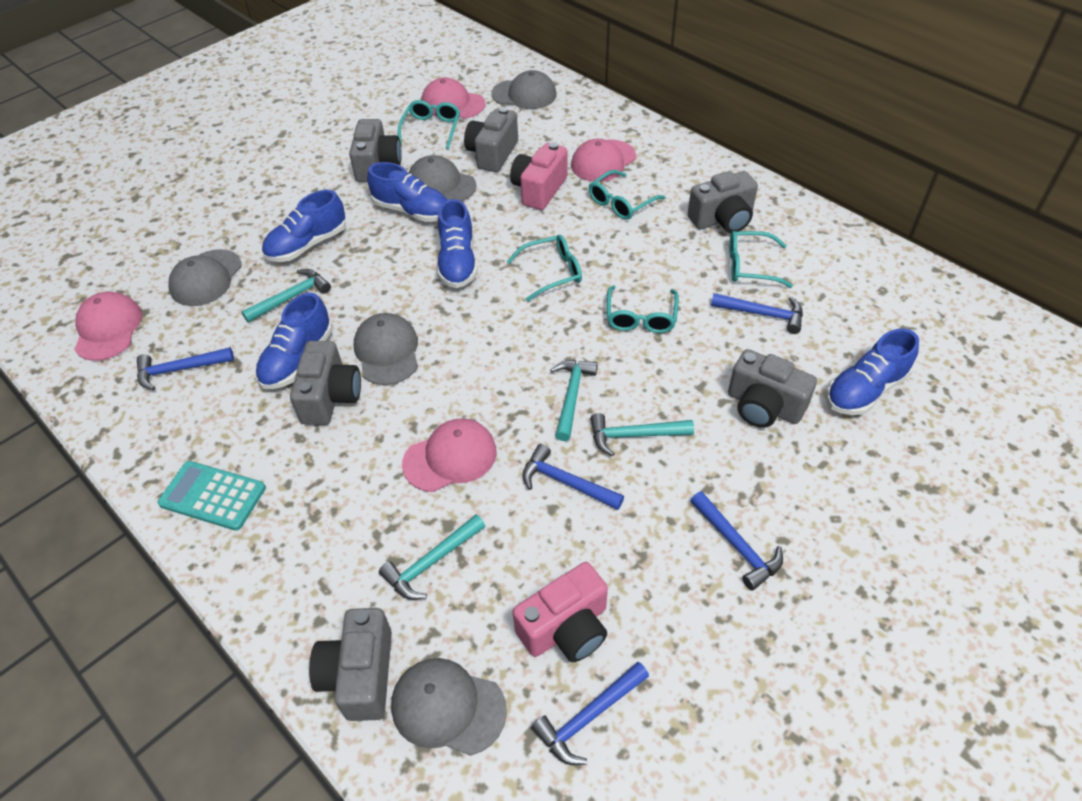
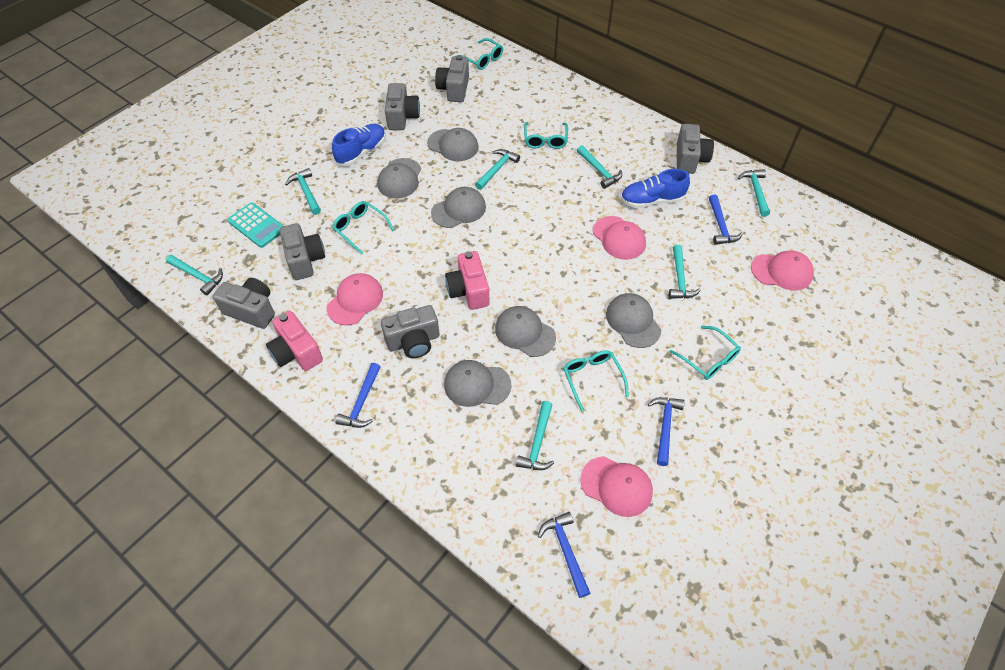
blue hammer: [137,347,234,390] [522,444,624,510] [531,662,649,765] [690,491,783,591] [711,293,803,334] = 5 -> [335,363,381,428] [538,512,590,598] [648,397,685,466] [709,195,743,245] = 4
blue shoe: [255,293,332,389] [262,190,346,262] [367,162,447,222] [437,199,477,288] [826,328,919,415] = 5 -> [332,124,386,166] [621,169,690,208] = 2
grey cap: [168,249,242,306] [354,313,418,385] [391,658,507,756] [409,155,477,201] [491,70,557,109] = 5 -> [377,158,421,199] [427,128,479,161] [431,187,486,228] [444,360,511,407] [495,306,556,357] [606,293,661,348] = 6
turquoise hammer: [241,269,331,323] [379,514,485,600] [550,360,598,441] [590,413,694,456] = 4 -> [166,255,223,295] [285,168,321,215] [475,149,520,190] [516,401,554,470] [577,145,622,189] [669,245,701,299] [738,169,770,217] = 7

